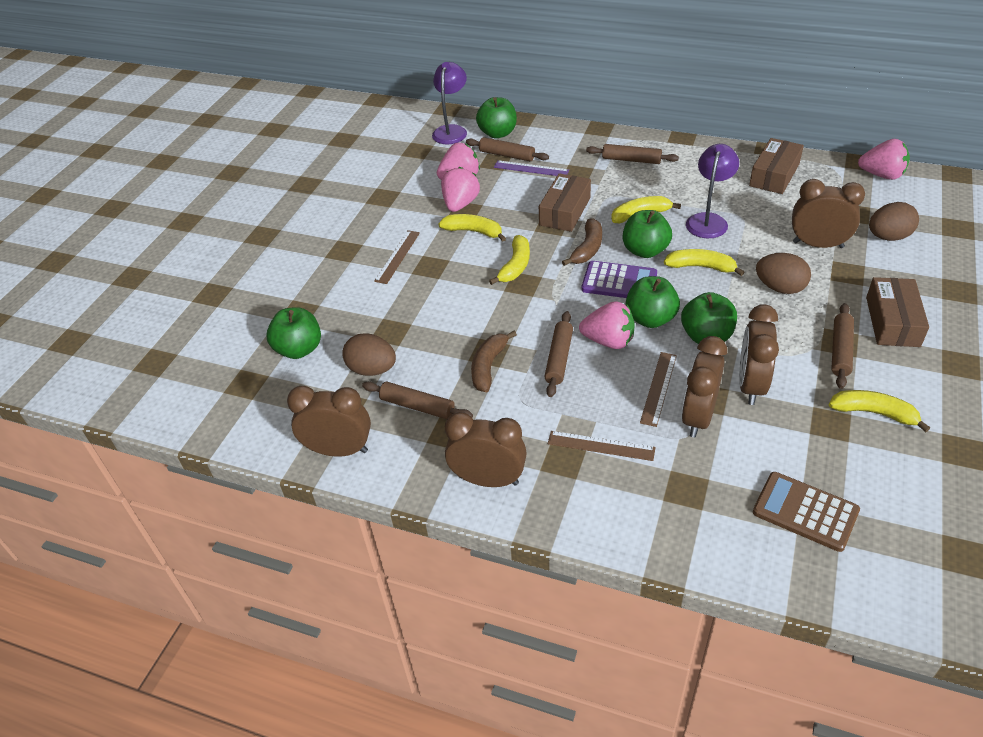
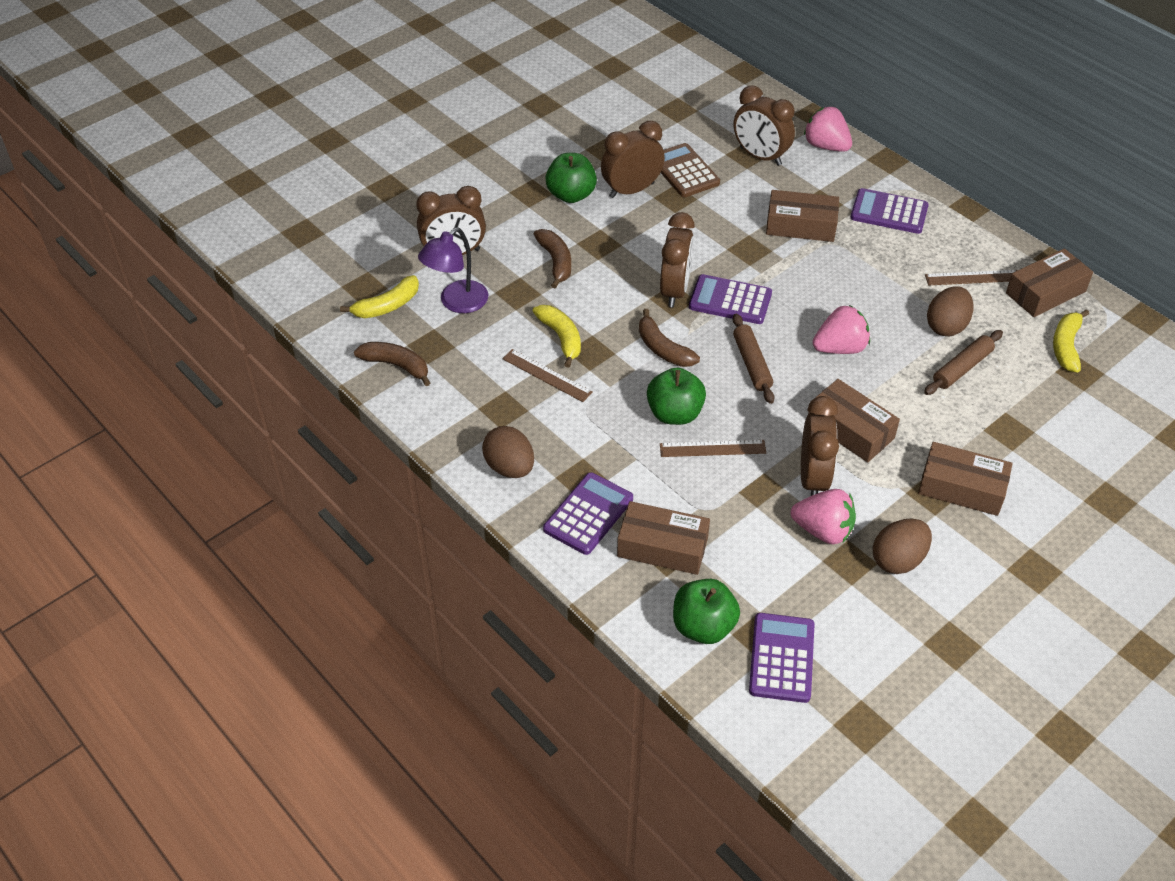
brown banana: [471,331,517,392] [562,218,602,266] = 2 -> [354,342,430,386] [534,229,571,289] [639,309,700,367] = 3
brown box: [539,173,591,232] [749,138,804,194] [866,277,929,347] = 3 -> [617,501,710,575] [766,190,839,242] [808,379,900,462] [918,442,1013,516] [1006,248,1093,317] = 5
brown rolling pin: [362,381,473,419] [466,137,549,161] [544,311,573,397] [586,144,679,164] [831,303,854,389] = 5 -> [733,314,774,404] [924,330,1003,395] = 2
green apple: [267,307,321,359] [476,97,517,138] [623,210,672,258] [625,276,680,328] [681,292,737,344] = 5 -> [545,153,597,203] [647,368,706,425] [673,579,740,644] = 3
pink strawberry: [437,143,480,180] [441,167,480,212] [579,301,635,349] [858,139,910,180] = 4 -> [791,489,856,545] [804,107,852,152] [812,305,870,354] = 3
purple calculator: [581,261,657,298] = 1 -> [543,472,633,555] [689,274,772,324] [749,613,815,703] [850,188,929,234] = 4
purple lamp: [432,62,467,144] [686,144,739,238] = 2 -> [418,228,488,313] = 1
purple ruler: [494,160,569,176] = 1 -> none = 0
yellow banana: [438,214,506,241] [489,235,530,285] [611,196,681,223] [664,249,745,276] [829,390,930,432] = 5 -> [340,275,419,318] [533,305,581,368] [1053,309,1089,373] = 3

